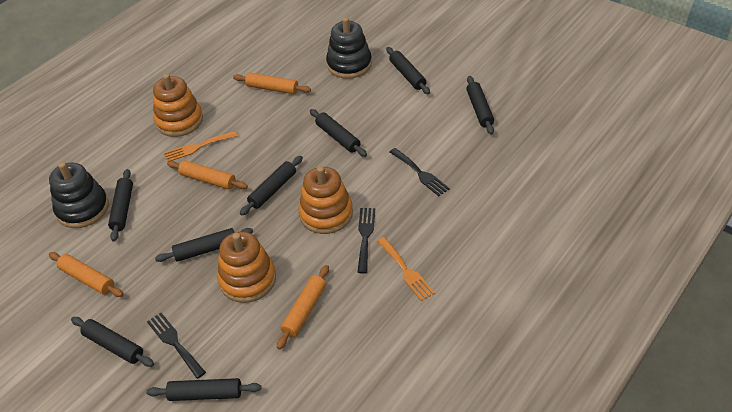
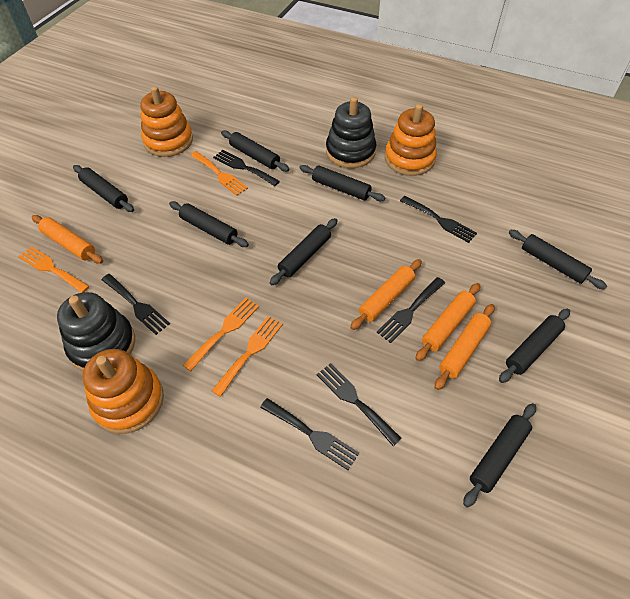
black fork: [147,313,206,379] [357,208,375,274] [390,148,450,196] = 3 -> [101,274,170,335] [213,150,280,186] [260,398,359,470] [317,363,402,446] [377,277,445,343] [400,196,477,243] = 6
orange fork: [164,131,238,162] [377,237,435,301] = 2 -> [18,246,90,293] [183,298,259,371] [190,151,248,196] [212,316,283,397] = 4

